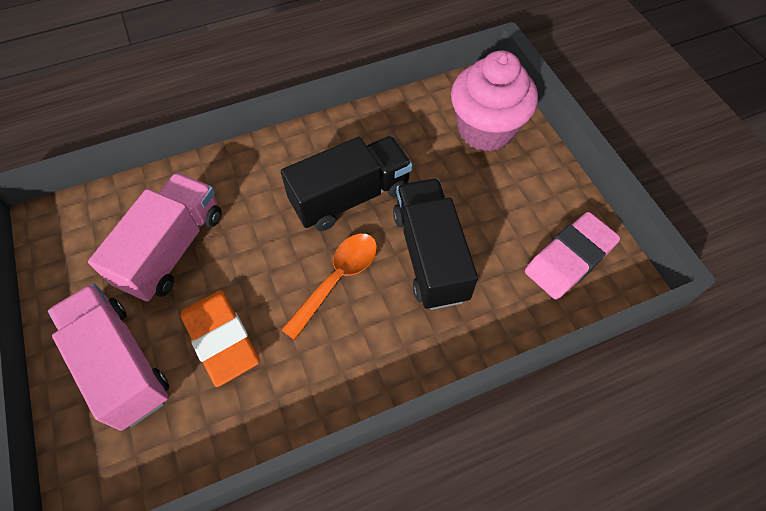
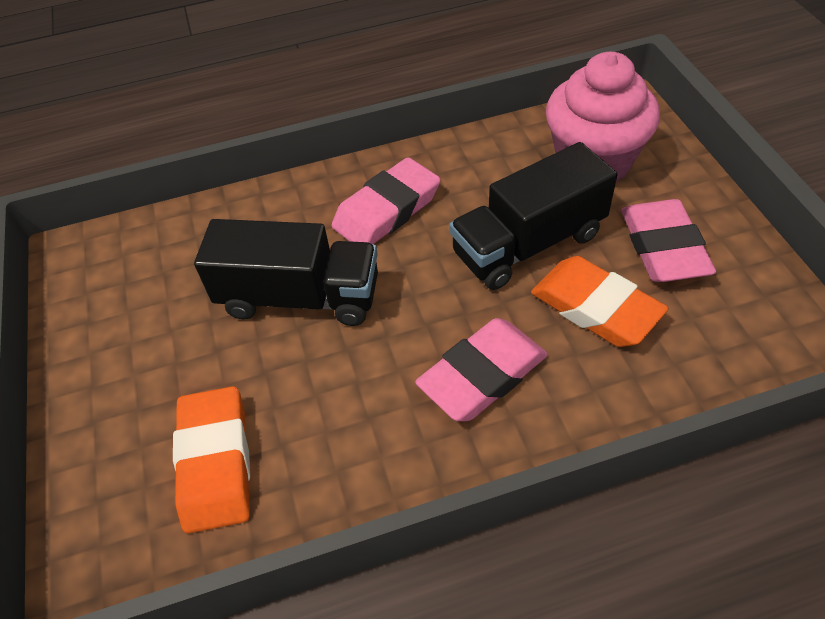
orange eraser: [181,290,260,387] = 1 -> [173,386,250,534] [531,256,669,347] = 2
orange spoon: [281,234,377,340] = 1 -> none = 0
pink eraser: [525,212,620,300] = 1 -> [332,157,441,244] [415,318,548,421] [621,199,716,282] = 3
pink truck: [48,283,169,431] [88,173,222,302] = 2 -> none = 0

